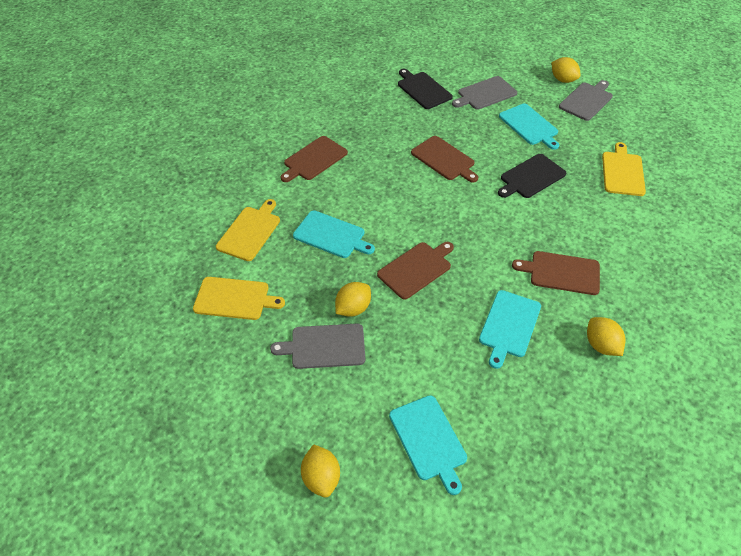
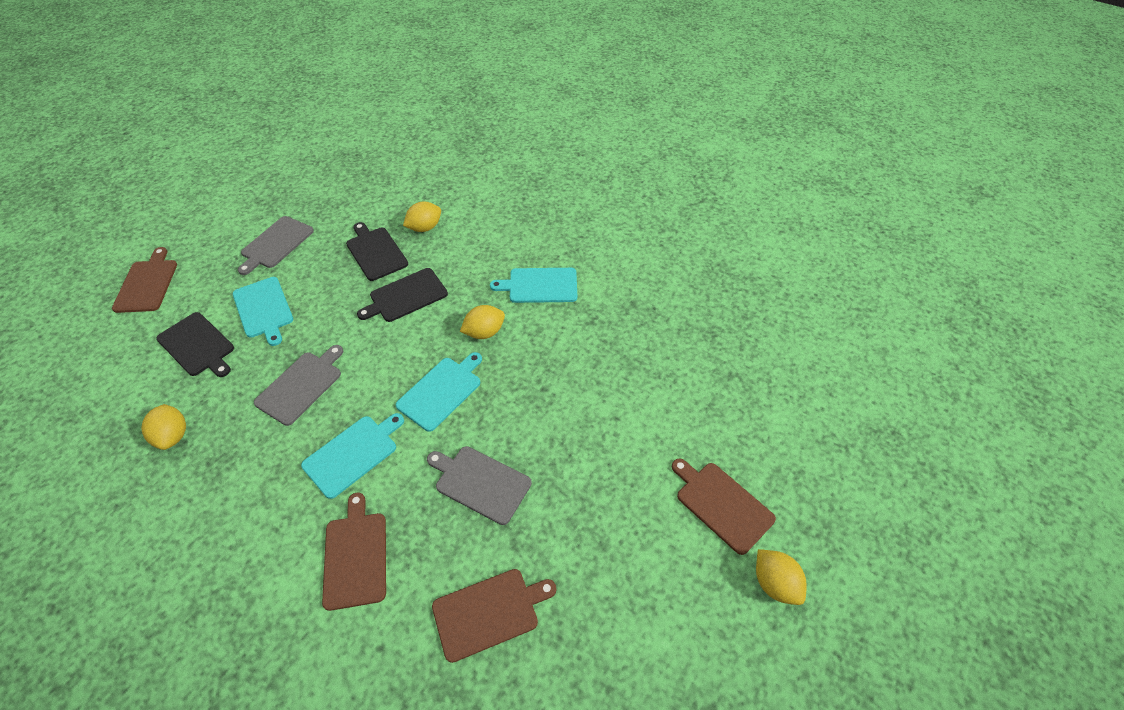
black cutting board: [398,69,453,109] [498,154,566,198] = 2 -> [156,312,234,377] [346,222,408,281] [357,268,448,322] = 3
yellow cutting board: [193,277,285,320] [216,199,280,261] [602,142,646,196] = 3 -> none = 0

